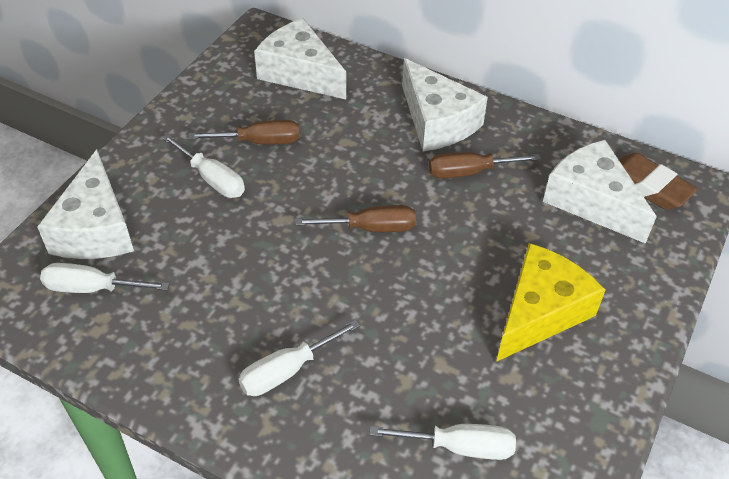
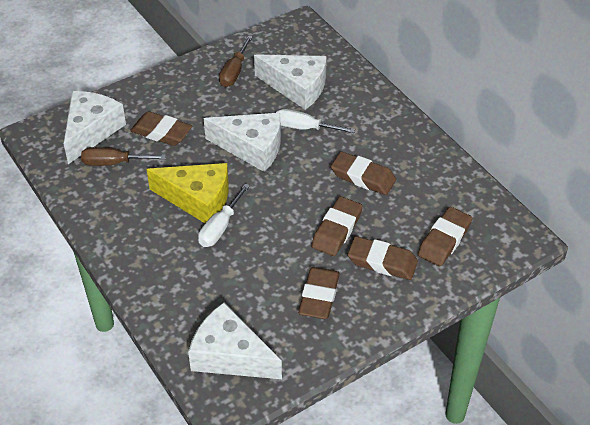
brown eraser: [619,153,698,210] = 1 -> [130,111,192,146] [298,267,340,319] [311,196,363,256] [331,152,396,195] [348,236,418,280] [418,207,472,266] = 6
brown screwdriver: [189,120,299,144] [295,205,416,232] [429,152,541,179] = 3 -> [81,147,166,166] [219,35,253,87] = 2
white screwdriver: [40,263,170,293] [162,134,245,198] [238,319,360,396] [370,424,516,460] = 4 -> [198,184,250,247] [276,109,355,133] = 2

